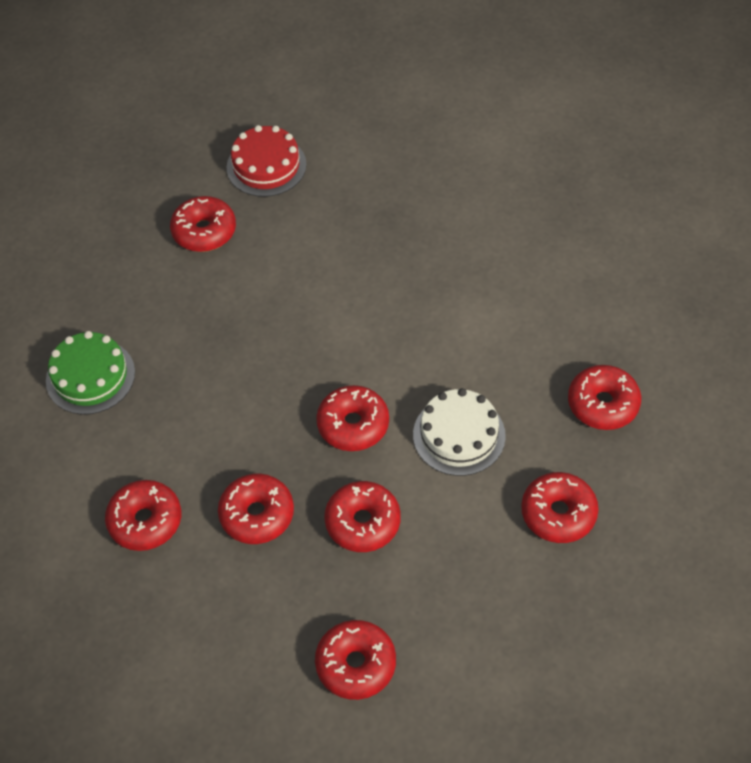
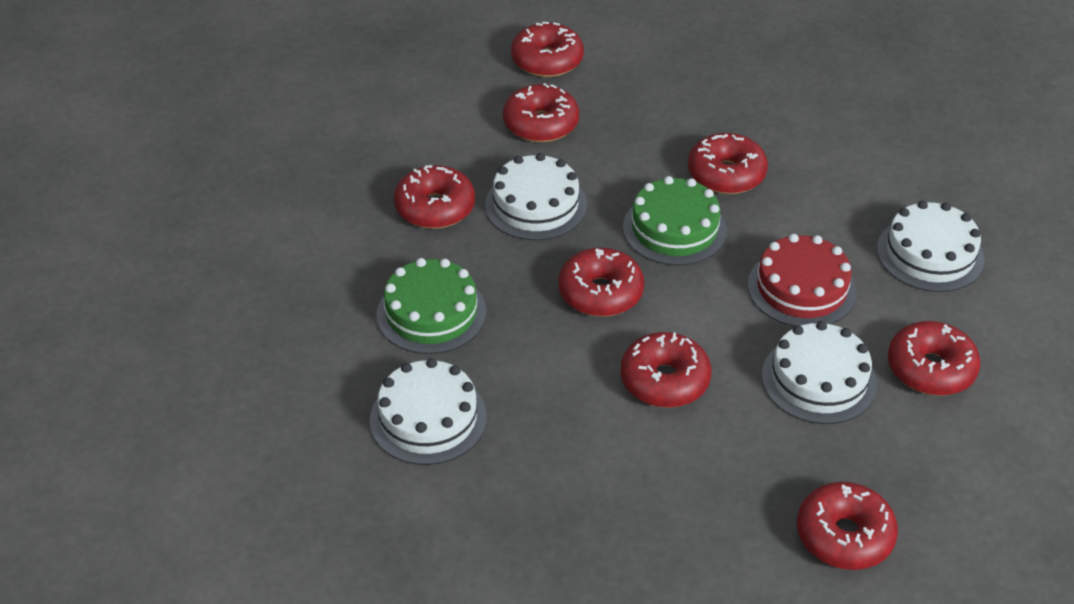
green cake: [46,331,135,415] = 1 -> [376,258,486,354] [623,176,727,266] = 2
white cake: [413,388,506,476] = 1 -> [370,358,487,465] [485,153,587,240] [762,321,877,424] [877,201,985,292] = 4

